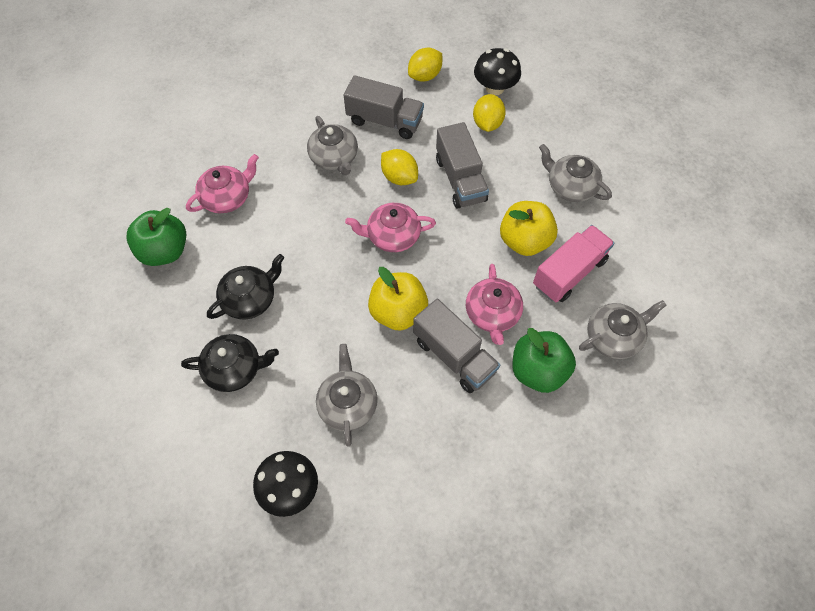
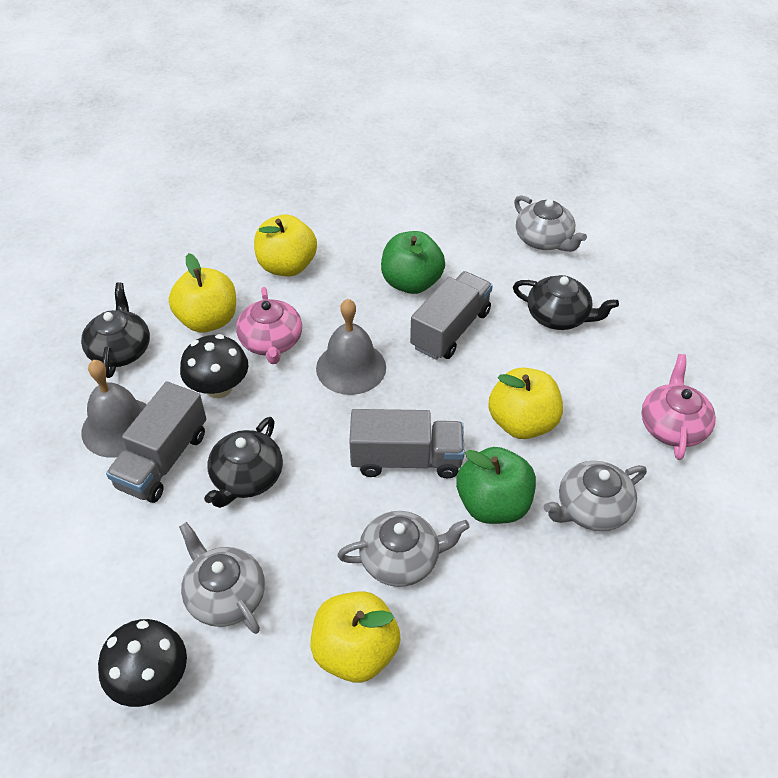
black teapot: [181,334,279,392] [207,254,284,320] = 2 -> [81,282,150,378] [204,417,283,508] [513,275,619,330] = 3
grey bell: none = 0 -> [82,360,147,458] [316,299,386,395] = 2
pink teapot: [186,154,259,213] [345,203,436,252] [466,264,523,345] = 3 -> [236,287,302,364] [641,354,716,460] = 2
pink truck: [533,225,614,303] = 1 -> none = 0
yellow apple: [368,267,428,331] [500,201,558,256] = 2 -> [169,253,236,332] [254,214,317,276] [311,591,401,682] [488,367,563,439] = 4
yellow lemon: [381,149,418,185] [408,48,442,82] [473,94,506,132] = 3 -> none = 0

